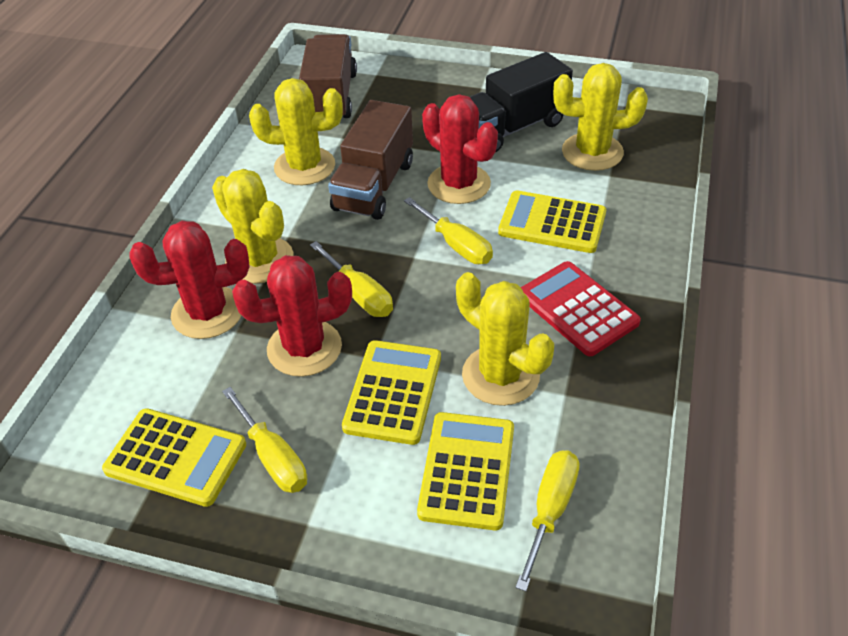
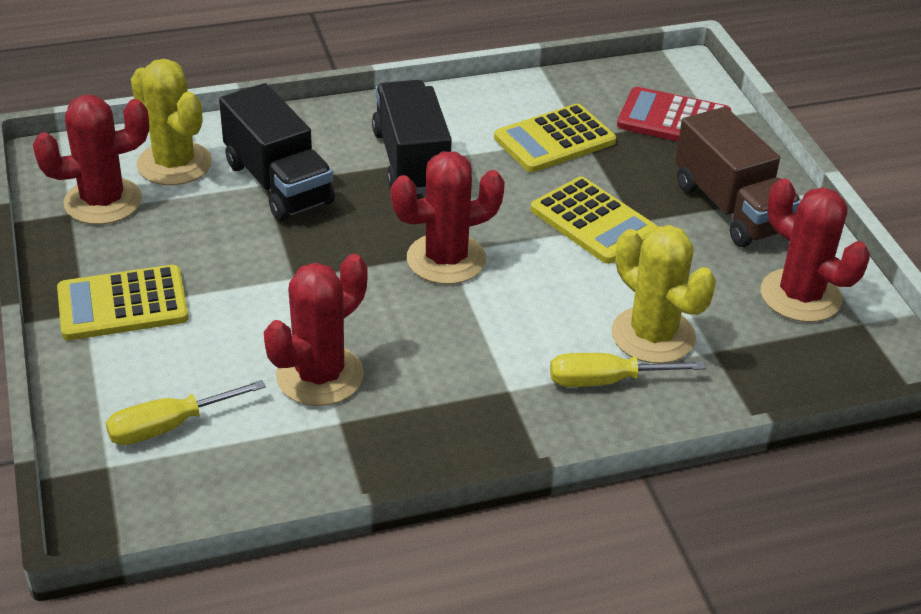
black truck: [470,52,573,153] = 1 -> [219,83,335,221] [372,80,452,194] = 2
brown truck: [299,34,357,118] [328,100,413,220] = 2 -> [675,107,801,247] = 1
red cactus: [130,221,250,339] [232,255,352,377] [422,94,498,204] = 3 -> [33,95,149,225] [264,254,368,406] [391,151,505,284] [761,178,870,322] = 4
yellow cactus: [212,169,294,284] [249,78,343,185] [456,272,554,406] [553,63,648,171] = 4 -> [131,59,212,185] [611,225,716,364] = 2
yellow calculator: [102,408,246,507] [342,340,441,445] [417,412,514,530] [498,190,606,253] = 4 -> [57,265,189,340] [494,104,616,172] [531,177,658,264] = 3
yellow screwdriver: [222,387,307,493] [310,241,393,317] [404,197,493,264] [515,450,580,591] = 4 -> [105,380,266,445] [550,353,705,387] = 2

